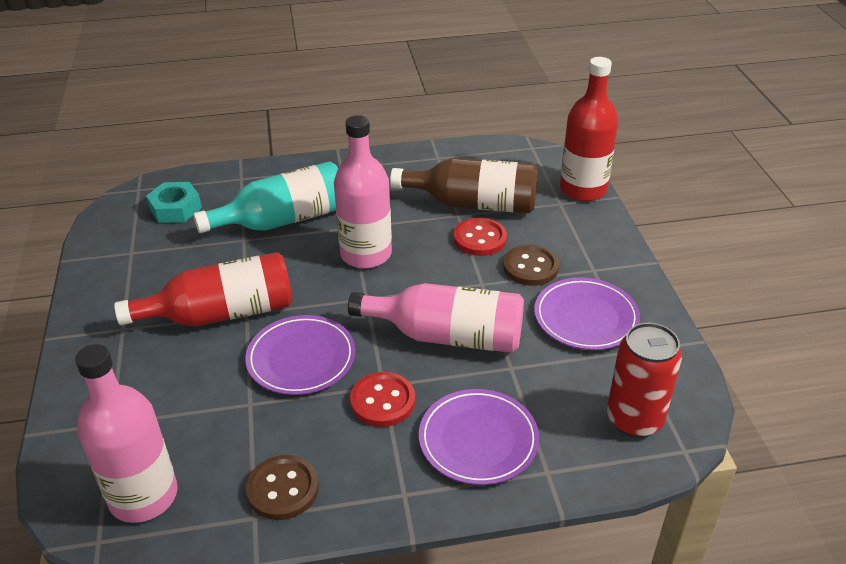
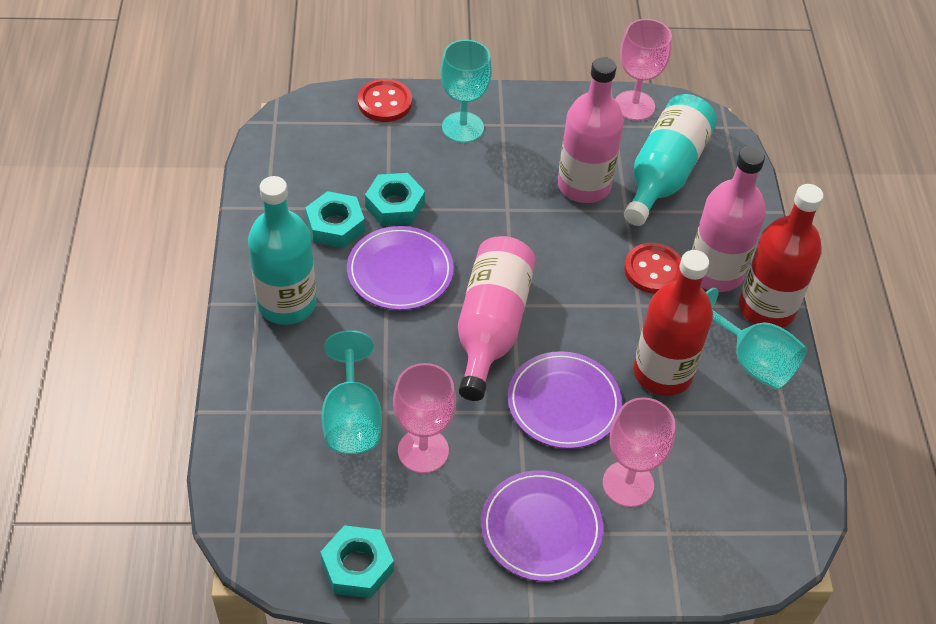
brown bottle: [390,158,538,213] = 1 -> none = 0
brown button: [246,455,319,520] [503,245,559,286] = 2 -> none = 0
pink goblet: none = 0 -> [393,363,456,473] [603,397,675,507] [615,19,672,121] = 3
red can: [607,323,682,437] = 1 -> none = 0
turquoise bottle: [193,161,338,233] = 1 -> [248,176,316,325] [624,94,717,226] = 2
turquoise goblet: none = 0 -> [321,330,382,454] [440,40,492,143] [706,288,807,390] = 3
turquoise nut: [146,182,202,223] = 1 -> [305,191,365,248] [320,525,394,598] [365,173,425,226] = 3

